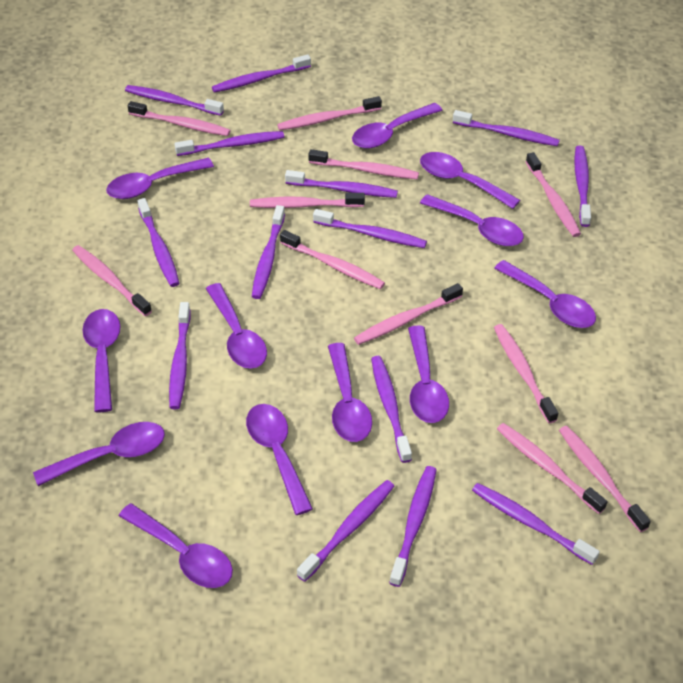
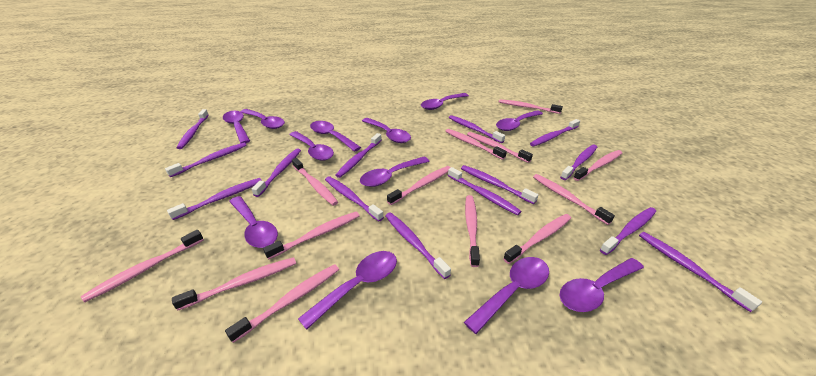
pink toothbrush: [72,245,152,316] [128,101,231,136] [250,193,365,208] [277,96,382,130] [280,230,385,289] [308,149,419,179] [354,283,463,345] [494,324,558,423] [497,423,607,514] [526,152,581,237] [559,426,651,532] = 11 -> [81,230,203,302] [172,257,296,311] [225,264,339,343] [263,212,359,260] [292,158,338,206] [387,166,451,205] [445,129,507,160] [465,195,480,267] [467,132,533,163] [499,99,563,114] [503,214,571,264] [533,174,615,225] [573,150,622,181] = 13

